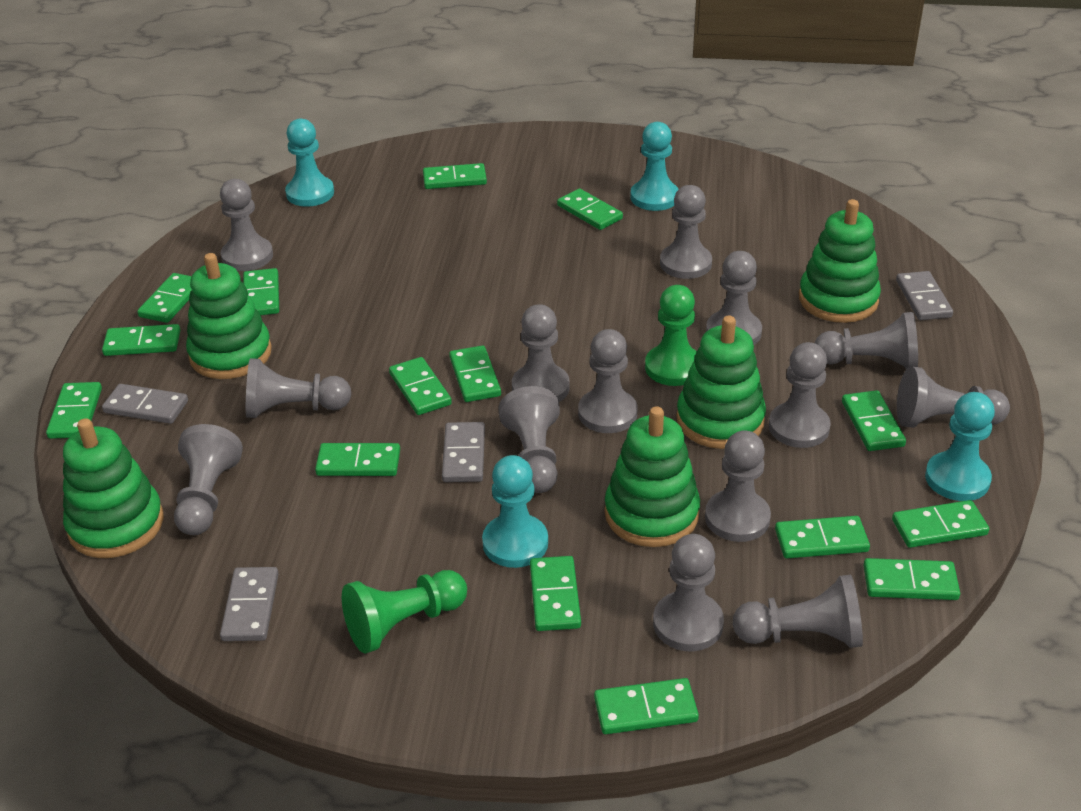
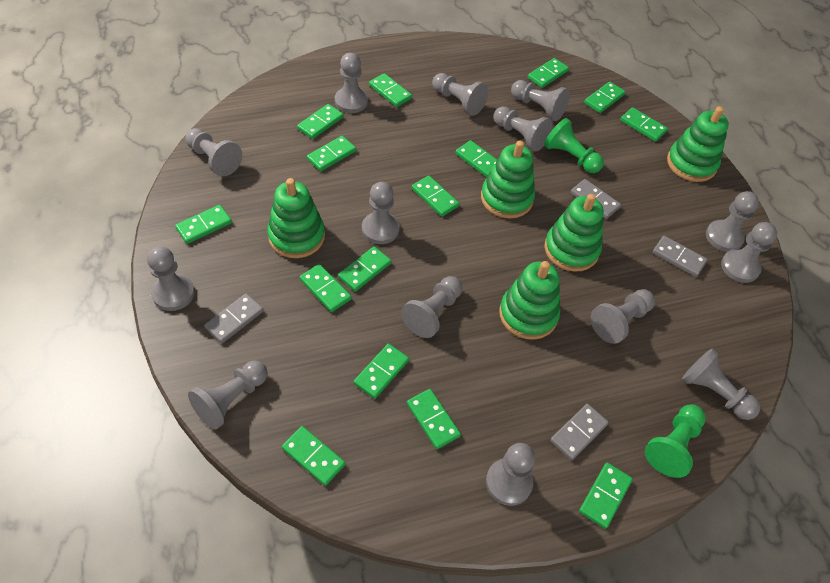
turquoise pawn: [285,118,334,207] [482,455,548,568] [630,122,679,211] [925,392,995,501] = 4 -> none = 0

